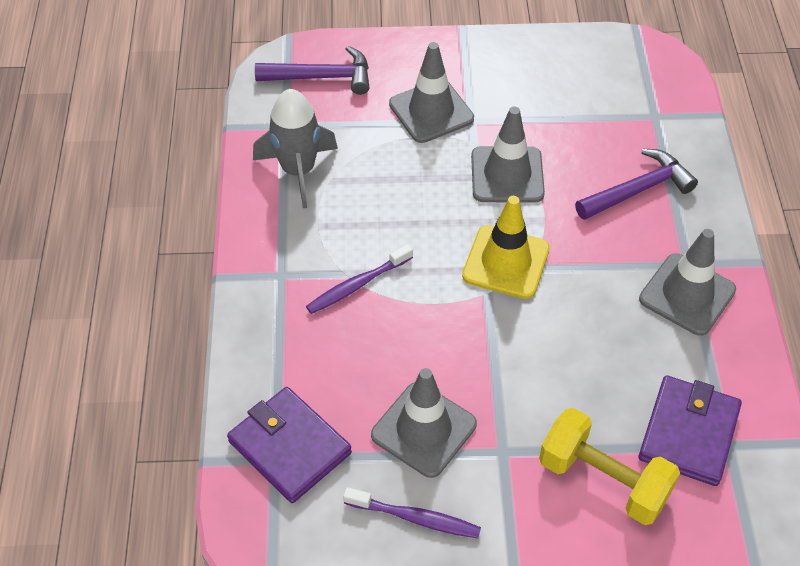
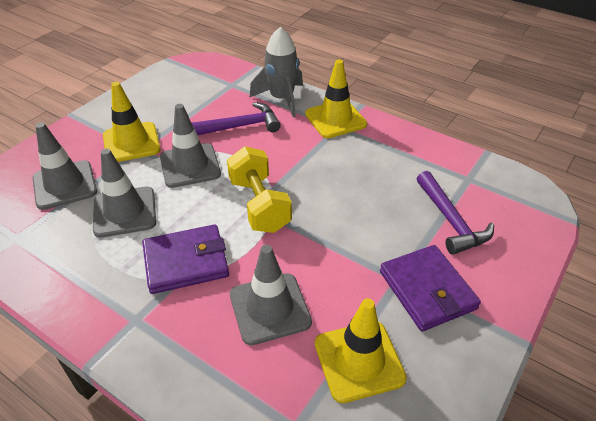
purple toothbrush: [306,244,413,314] [343,487,481,539] = 2 -> none = 0
yellow traffic cone: [462,196,550,299] = 1 -> [103,82,161,162] [305,59,367,138] [315,298,407,403] = 3

